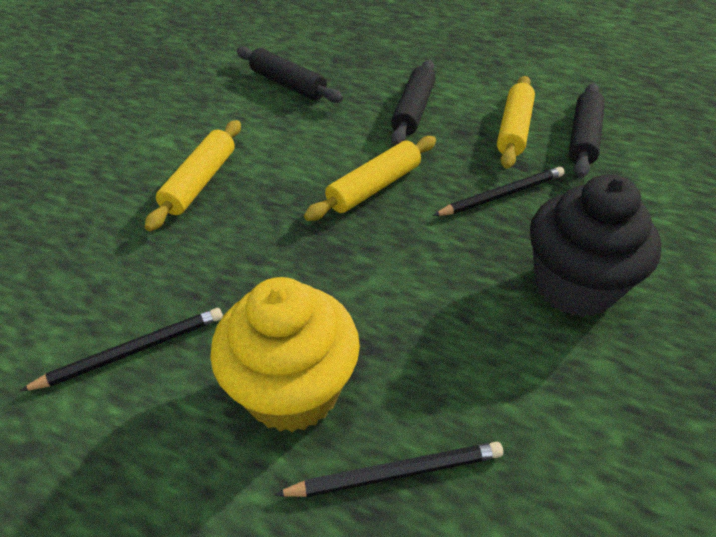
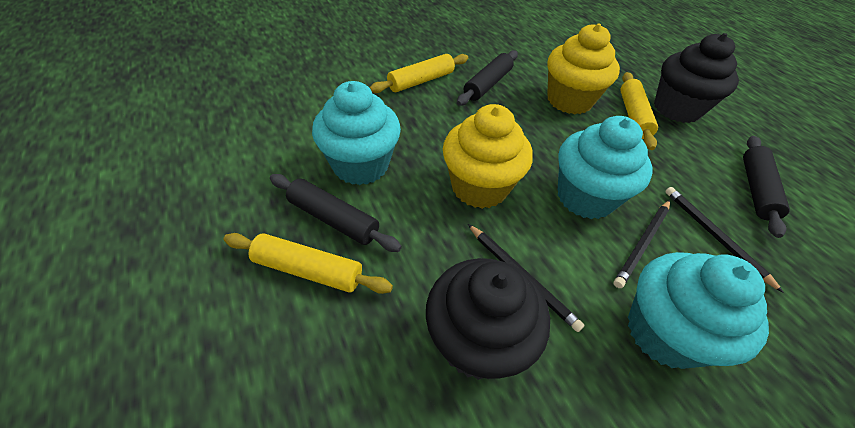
black cupcake: [530,174,662,317] = 1 -> [426,258,550,380] [654,33,739,123] = 2
turquoise cupcake: none = 0 -> [312,81,401,185] [558,116,652,219] [628,252,769,369] = 3
yellow cupcake: [210,277,360,432] = 1 -> [443,104,533,209] [547,23,620,114] = 2

